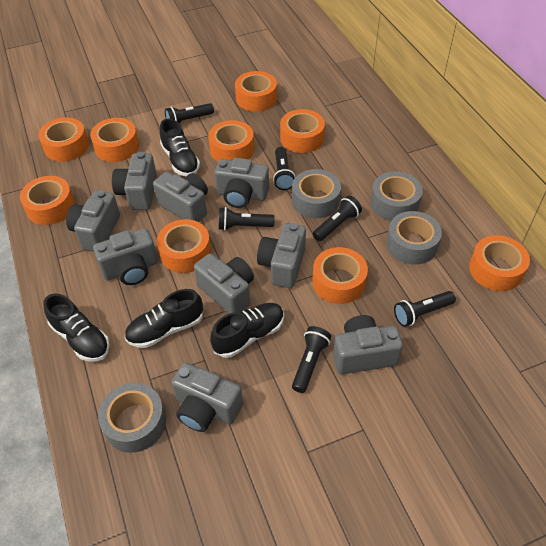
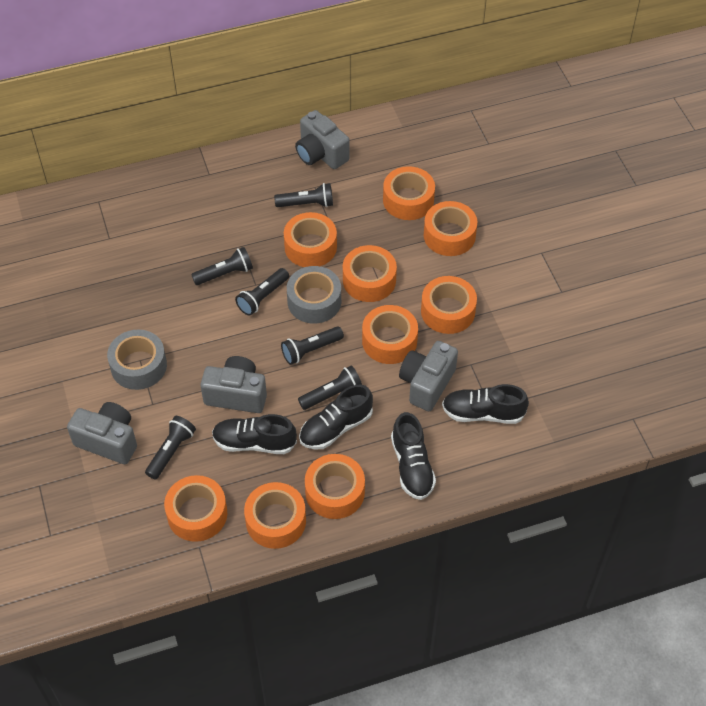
grey camera: [66,190,120,251] [93,228,158,285] [112,152,157,210] [153,172,208,222] [172,362,243,432] [194,253,254,314] [215,158,269,208] [257,223,306,288] [333,315,403,374] = 9 -> [67,402,137,464] [200,356,267,413] [295,110,350,169] [399,341,458,411] = 4
grey tape: [98,383,166,453] [292,169,341,218] [371,172,422,221] [386,211,442,264] = 4 -> [107,329,167,390] [287,266,341,324] = 2

